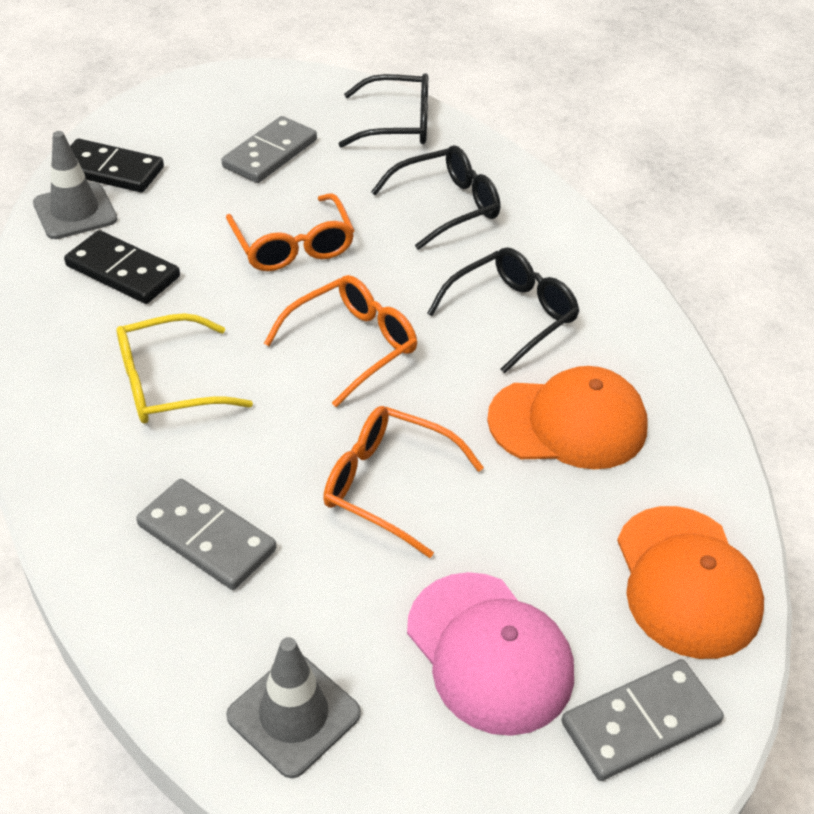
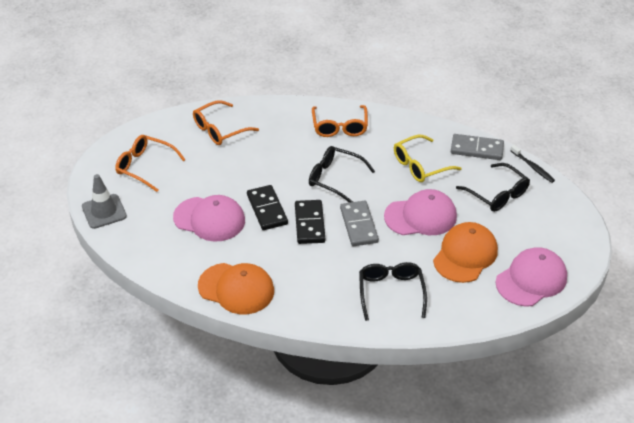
black toothbrush: none = 0 -> [510,145,555,183] = 1
grey domino: [136,479,276,590] [221,116,317,183] [561,659,724,781] = 3 -> [340,201,379,246] [451,134,504,160] = 2
grey traffic cone: [33,131,118,239] [226,637,361,778] = 2 -> [82,174,127,229] = 1
pink cap: [407,572,574,736] = 1 -> [173,195,245,242] [384,189,457,235] [496,247,567,307] = 3

